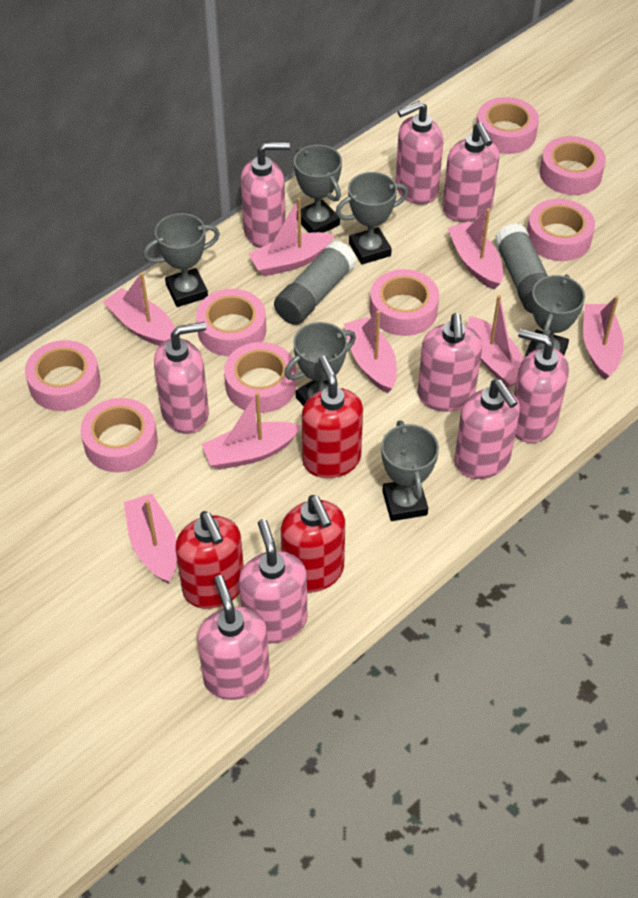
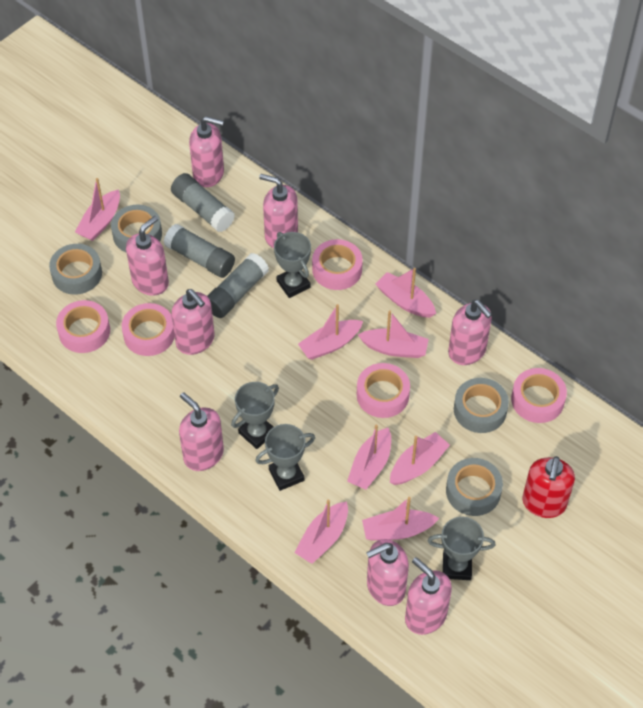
grey glue stick: [274,240,357,325] [494,223,548,314] = 2 -> [164,224,235,278] [171,173,235,232] [207,253,269,318] = 3
grey tape: none = 0 -> [49,244,102,295] [111,205,162,252] [446,458,503,516] [454,378,509,433] = 4
grey trophy: [143,213,220,307] [284,322,356,406] [294,145,342,233] [335,172,408,264] [381,420,439,521] [525,274,585,357] = 6 -> [231,382,279,449] [255,424,315,491] [274,232,311,298] [427,517,496,580] = 4
pink soap dispenser: [154,322,209,434] [197,575,270,700] [239,519,307,643] [241,142,290,248] [396,101,443,205] [417,313,482,412] [443,123,499,222] [454,380,520,479] [514,329,569,443] = 9 -> [126,216,169,295] [171,289,214,355] [179,392,224,471] [189,116,224,187] [259,174,298,248] [366,539,409,606] [405,557,452,635] [448,300,492,365] = 8
pink tape: [25,340,101,411] [81,398,158,472] [196,289,266,356] [224,342,296,413] [370,269,439,336] [476,97,539,154] [527,199,595,261] [540,136,606,195] = 8 -> [56,300,110,353] [122,303,175,356] [312,239,363,290] [357,363,410,418] [511,368,567,423] = 5
red soap dispenser: [175,511,244,609] [281,495,345,593] [302,356,363,478] = 3 -> [522,456,575,518] = 1

